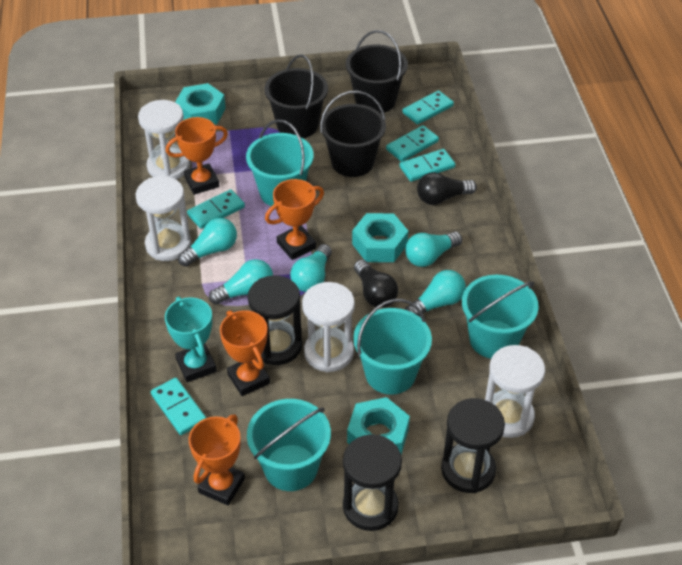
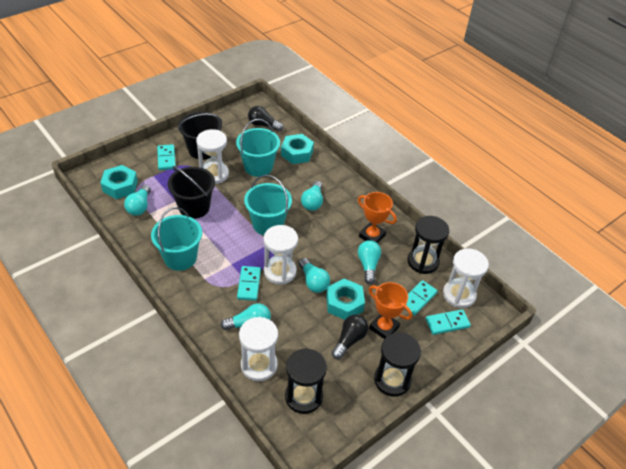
black bucket: [265,54,328,138] [320,91,386,177] [346,30,408,114] = 3 -> [168,166,215,219] [178,112,222,159] = 2
orange trophy: [166,117,228,195] [189,414,245,506] [220,310,270,396] [265,179,324,260] = 4 -> [358,192,397,244] [369,282,412,339] = 2
turquoise bucket: [246,119,314,206] [247,399,331,491] [353,299,432,395] [462,275,539,359] = 4 -> [151,207,202,271] [236,119,280,177] [244,175,292,235] = 3
turquoise domino: [151,378,206,435] [187,189,245,229] [386,125,439,162] [400,149,455,182] [402,90,454,125] = 5 -> [157,144,176,170] [237,266,261,301] [404,280,438,316] [426,309,471,335] = 4
turquoise trophy: [165,297,217,382] = 1 -> none = 0

